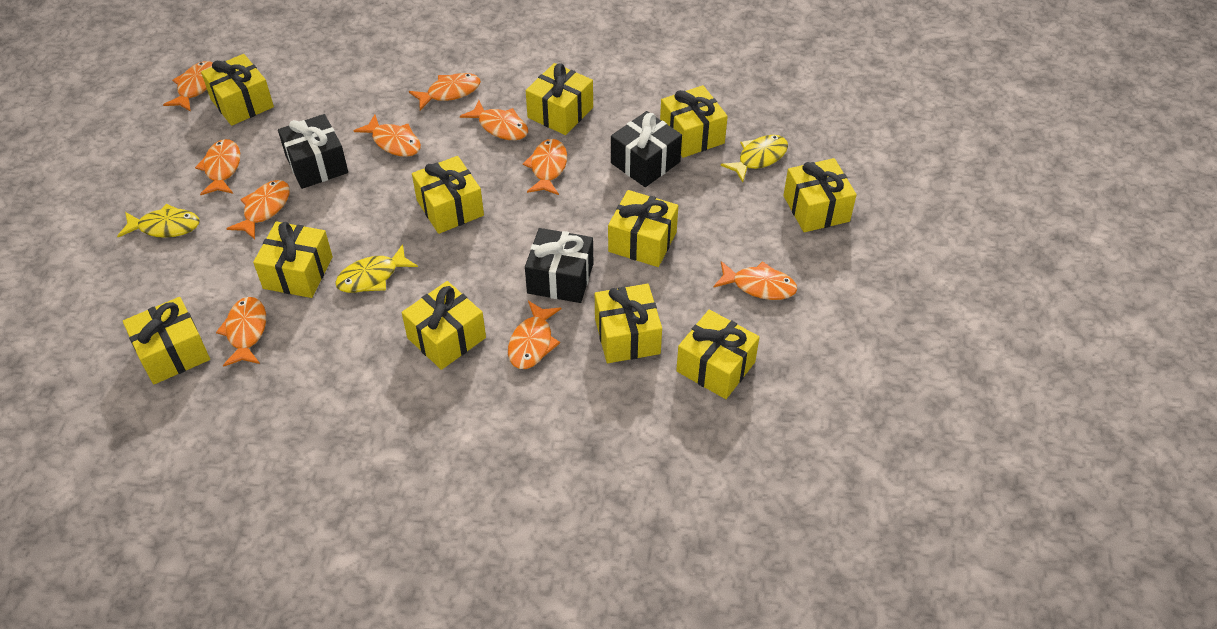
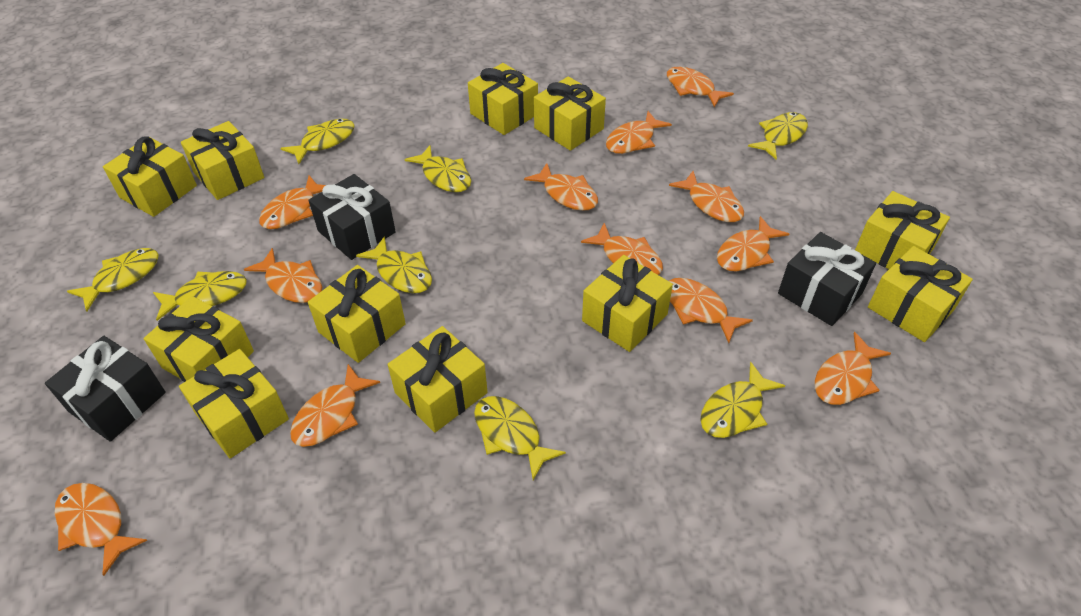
orange fish: [163,61,212,112] [195,139,240,195] [216,297,266,367] [226,180,290,239] [354,114,421,157] [409,73,481,110] [460,100,528,140] [508,301,562,369] [523,139,567,195] [713,261,797,300] = 10 -> [55,483,147,576] [244,248,322,303] [259,175,326,229] [290,364,380,447] [524,163,598,211] [581,223,663,275] [606,111,672,154] [667,67,734,108] [669,171,744,222] [669,278,753,343] [717,216,789,272] [815,332,891,405] = 12
yellow fish: [117,204,200,238] [335,244,418,293] [721,135,788,182] = 3 -> [67,248,159,311] [153,271,247,321] [280,119,354,164] [356,236,432,293] [404,145,471,192] [474,396,566,480] [700,362,785,438] [748,112,808,160] = 8

